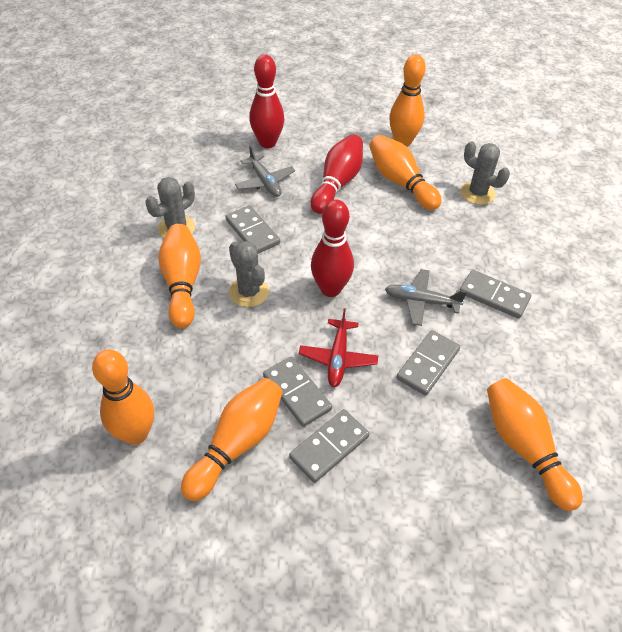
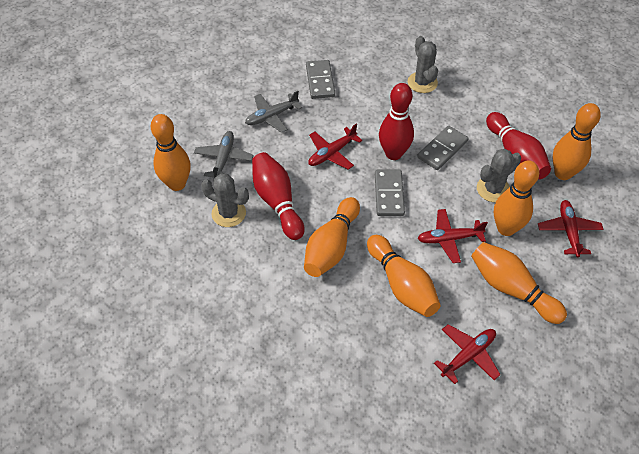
grey domino: [225,205,280,254] [263,357,332,427] [289,409,370,483] [396,330,460,396] [460,270,531,319] = 5 -> [306,60,335,99] [375,170,405,216] [417,126,469,170] = 3
red plane: [299,308,378,387] = 1 -> [308,124,362,170] [417,209,488,263] [434,324,501,384] [538,200,604,257] = 4

